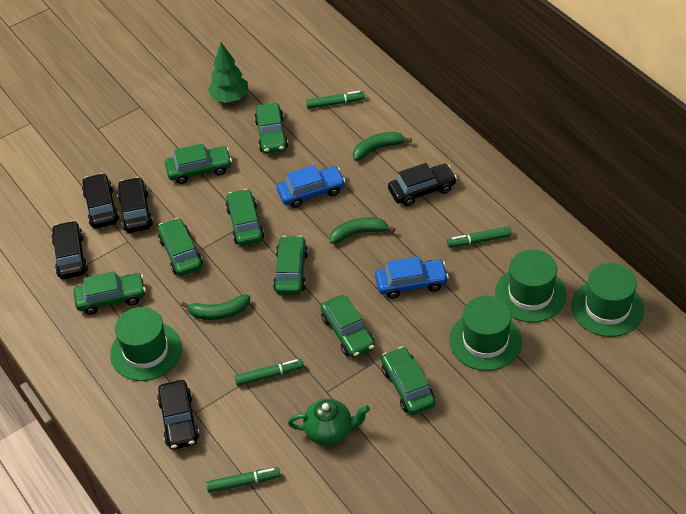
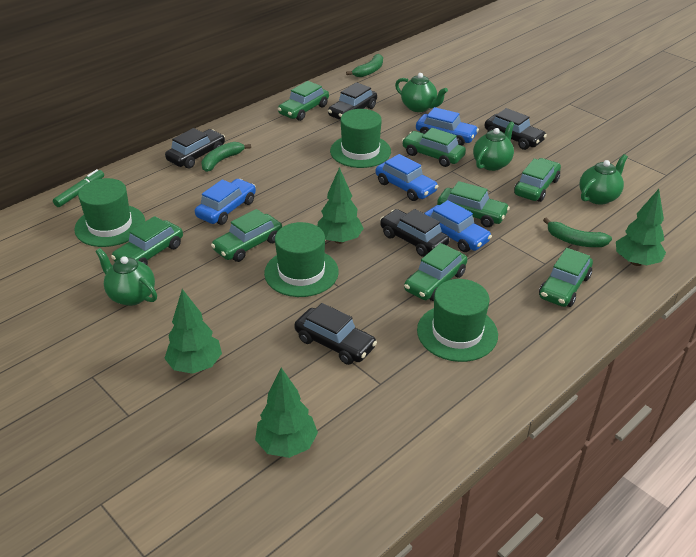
blue car: [277,165,345,208] [375,256,449,299] = 2 -> [195,179,256,225] [376,154,439,201] [416,107,479,146] [424,200,492,252] = 4
green marker: [206,467,281,493] [235,359,304,386] [306,91,365,109] [447,226,512,248] = 4 -> [53,169,104,207] = 1
green teapot: [288,399,370,446] = 1 -> [95,248,157,306] [395,73,448,112] [473,121,515,171] [579,154,628,205] = 4
green tree: [208,42,248,103] = 1 -> [164,289,222,374] [255,368,318,458] [317,167,364,244] [616,189,666,266] = 4

